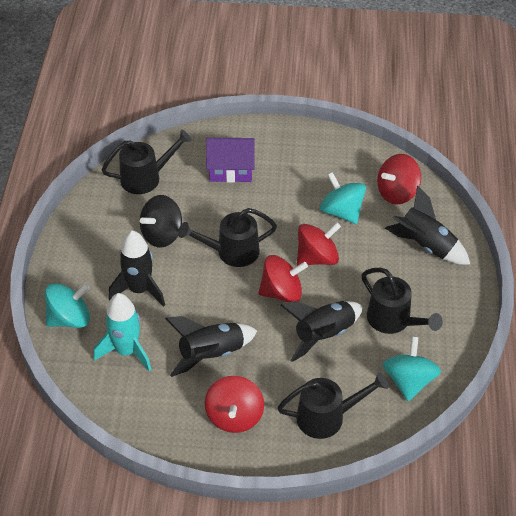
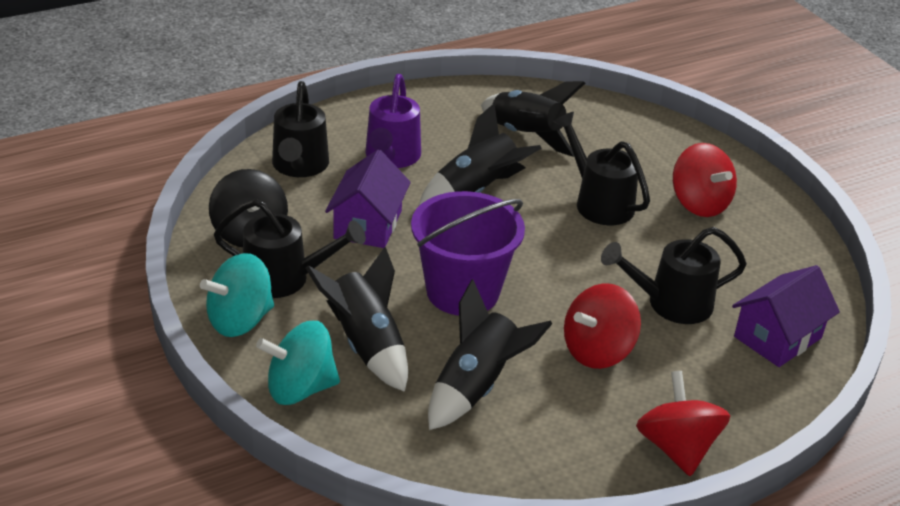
purple bucket: none = 0 -> [411,191,525,316] = 1
purple house: [206,138,255,182] = 1 -> [325,149,411,248] [732,265,840,367] = 2
purple watering can: none = 0 -> [365,74,421,168] = 1
red spinning top: [205,376,264,433] [259,255,308,302] [297,222,341,265] [377,154,421,205] = 4 -> [564,283,641,369] [636,371,730,476] [673,143,737,217] = 3
turquoise rocket: [94,293,151,371] = 1 -> none = 0
turquoise spinning top: [45,283,90,328] [320,172,366,224] [383,336,441,401] = 3 -> [200,253,274,337] [256,321,340,405] = 2

